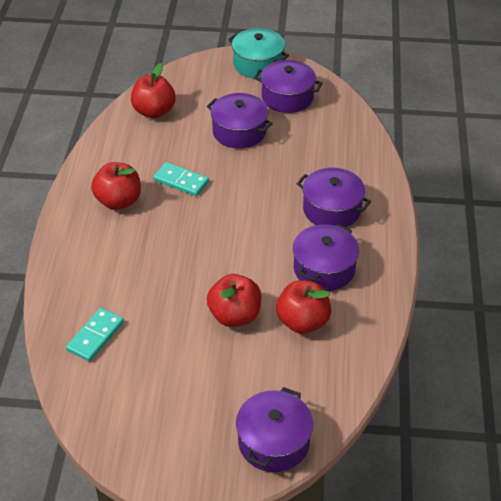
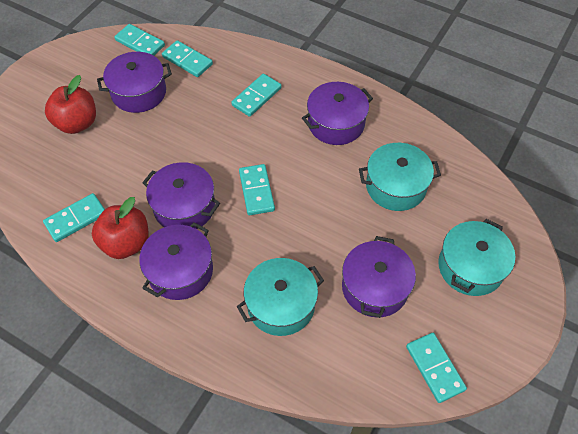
red apple: [91,162,141,210] [131,63,176,118] [207,274,261,327] [276,280,331,334] = 4 -> [45,75,96,134] [92,197,149,259] = 2
turquoise domino: [66,308,124,362] [153,162,209,196] = 2 -> [43,193,105,242] [114,24,165,56] [162,40,213,77] [231,74,281,117] [239,164,275,215] [406,333,467,403] = 6
turquoise pot: [228,28,289,79] = 1 -> [237,258,324,336] [359,143,441,211] [438,219,515,296] = 3

